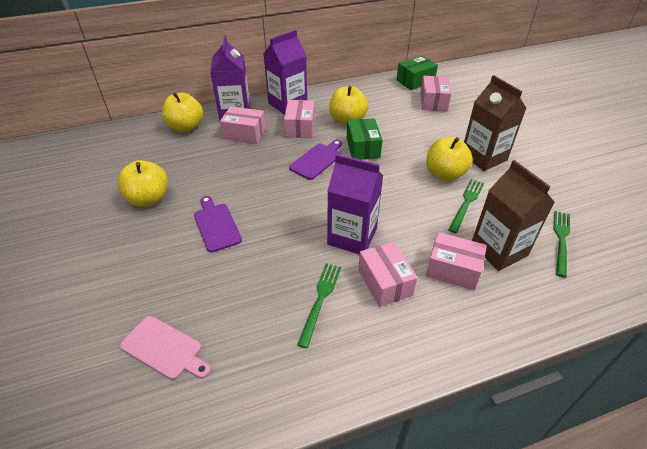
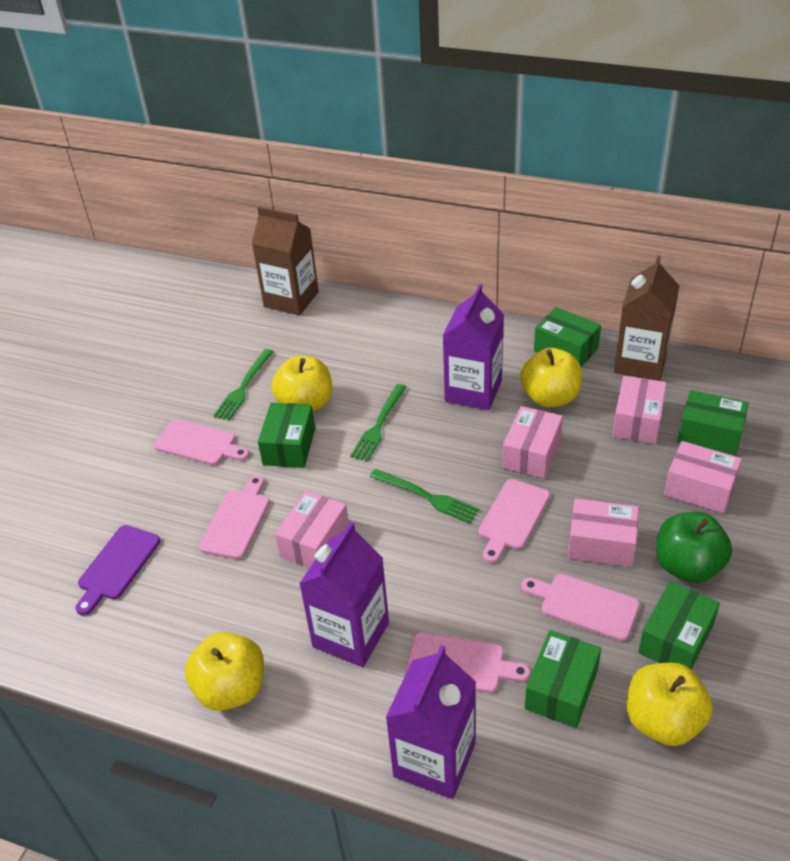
green apple: none = 0 -> [656,512,732,583] = 1
green box: [347,118,382,160] [396,56,438,90] = 2 -> [258,403,315,468] [525,630,601,728] [534,307,601,367] [638,581,720,670] [677,390,749,455] = 5
pink cutting board: [120,316,211,380] = 1 -> [154,419,249,465] [199,475,270,559] [406,632,531,693] [478,479,550,563] [521,574,640,641] = 5
purple cutting board: [194,196,242,253] [289,140,342,180] = 2 -> [76,525,160,616] = 1

